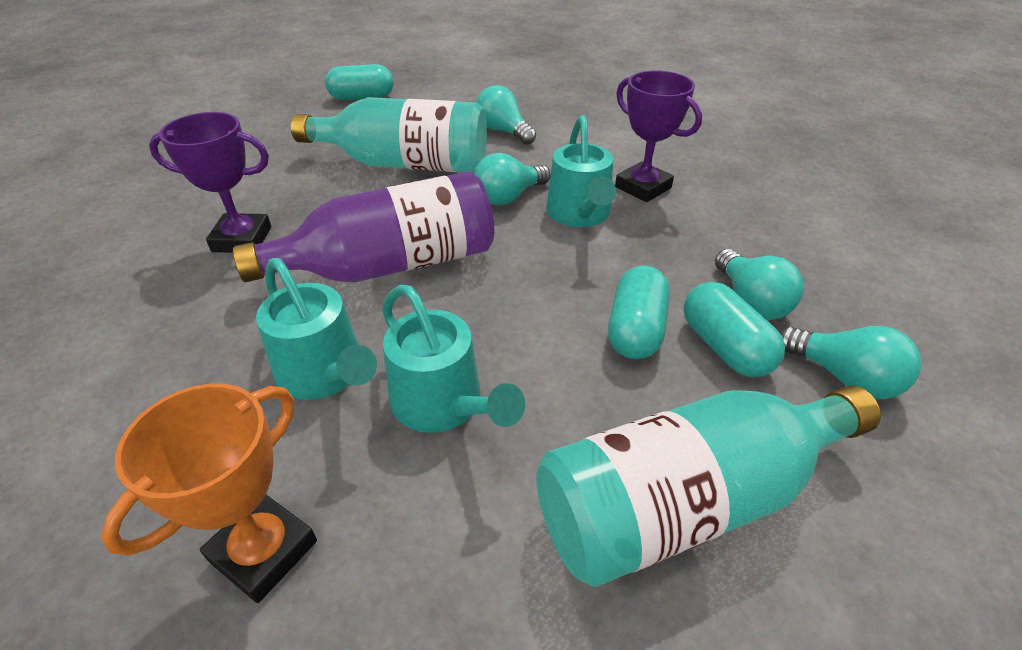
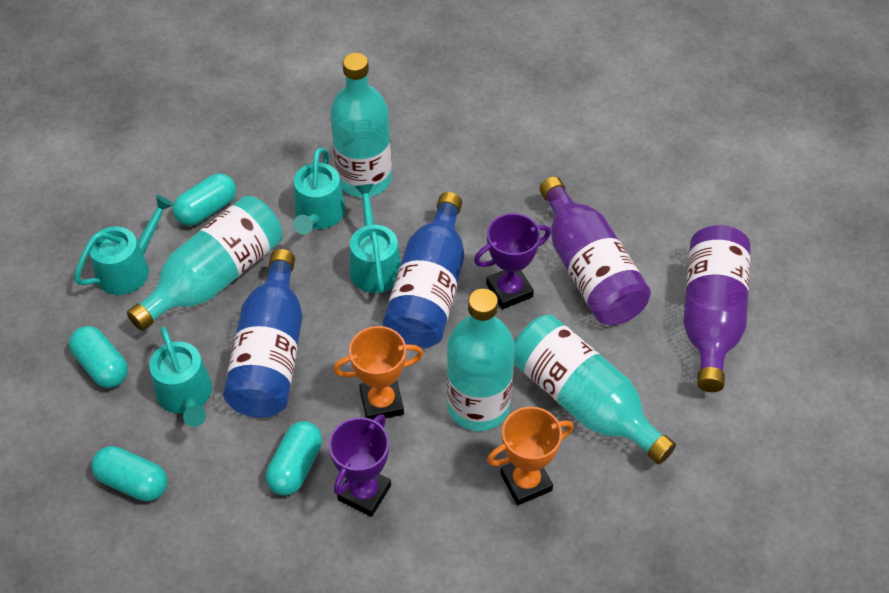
blue bottle: none = 0 -> [223,249,303,418] [383,192,464,348] = 2
orange trophy: [101,383,317,603] = 1 -> [333,326,423,420] [487,407,574,505] = 2
purple bottle: [233,172,494,283] = 1 -> [539,177,651,325] [683,225,750,392] = 2
turquoise bottle: [291,97,487,173] [536,385,881,587] = 2 -> [127,196,282,331] [330,53,392,197] [447,289,515,431] [514,315,676,464] = 4
turquoise capsule: [325,64,394,101] [608,266,670,359] [684,282,785,377] = 3 -> [69,326,128,388] [91,446,168,501] [173,173,236,226] [266,421,322,496] = 4
turquoise light bulb: [474,153,551,205] [476,85,536,145] [715,249,804,320] [779,326,922,399] = 4 -> none = 0
turquoise watering can: [256,258,377,400] [382,285,525,433] [547,115,616,227] = 3 -> [74,195,174,295] [149,327,212,427] [293,148,346,235] [350,184,401,293] = 4

